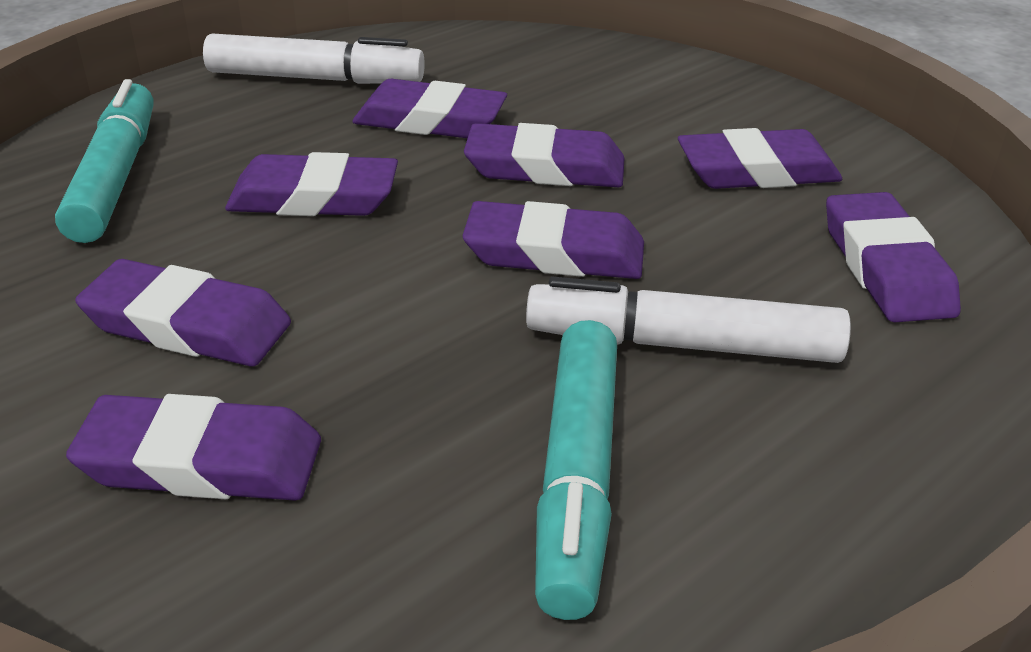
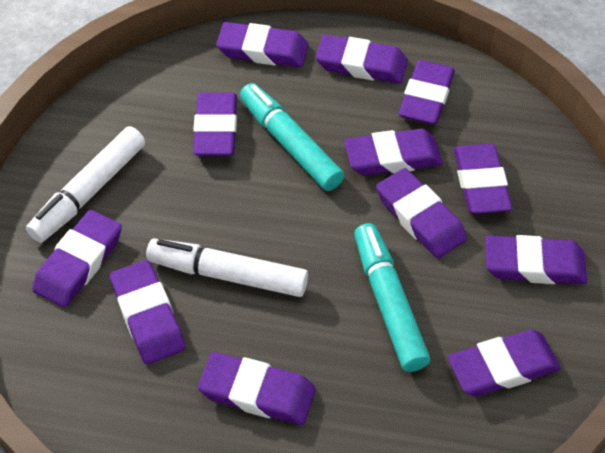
purple eraser: [66,394,321,501] [75,259,291,367] [225,152,398,216] [353,79,507,138] [463,201,644,279] [464,123,624,187] [678,128,842,189] [826,192,961,323] = 8 -> [32,210,122,307] [110,260,185,364] [193,93,237,156] [198,352,316,425] [216,22,309,67] [316,35,408,84] [344,129,443,176] [376,168,467,258] [398,60,455,125] [448,329,561,397] [454,144,512,214] [485,235,587,284] = 12

